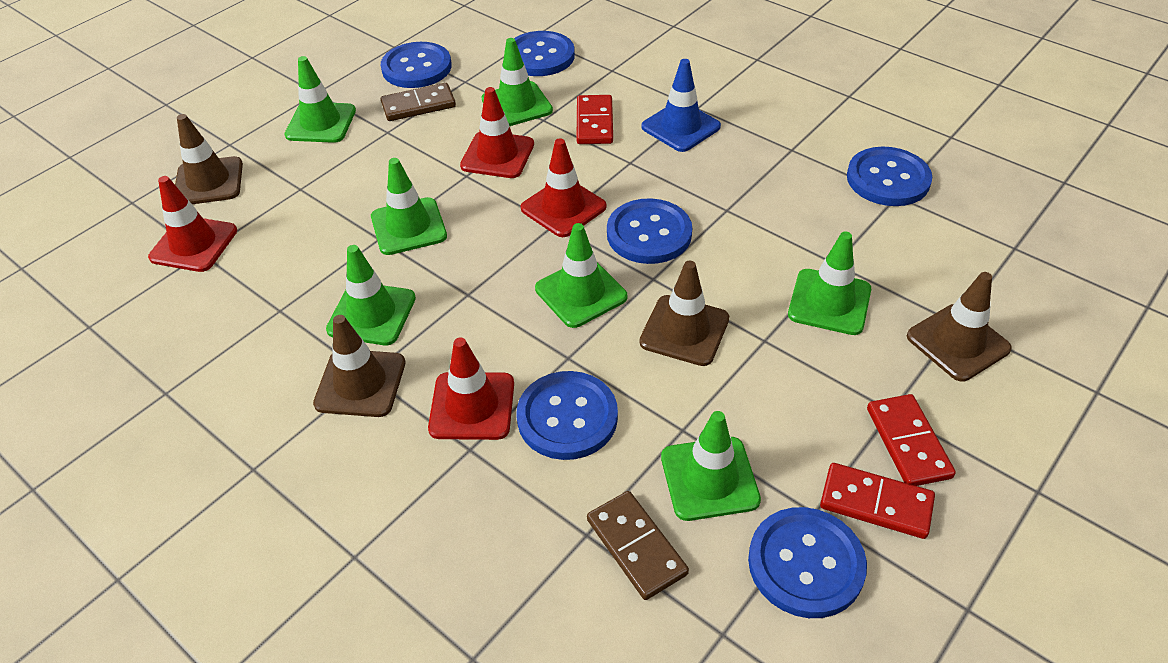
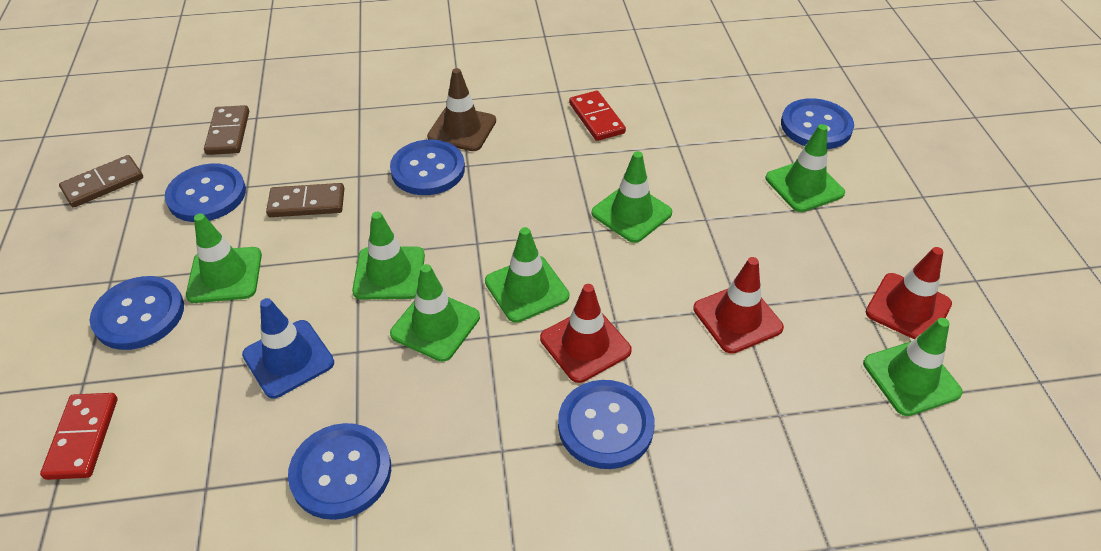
brown domino: [381,83,456,121] [587,491,689,600] = 2 -> [59,155,143,208] [204,105,249,155] [266,183,344,217] = 3
brown traffic cone: [175,114,243,204] [313,315,405,417] [639,261,729,366] [907,272,1012,381] = 4 -> [427,68,496,151] = 1
red domino: [577,95,613,144] [820,463,935,539] [867,394,956,486] = 3 -> [40,393,118,480] [569,91,626,141] = 2
red traffic cone: [148,176,237,272] [428,337,514,440] [460,87,534,178] [521,138,607,237] = 4 -> [540,284,632,383] [693,257,784,354] [866,247,952,339] = 3

